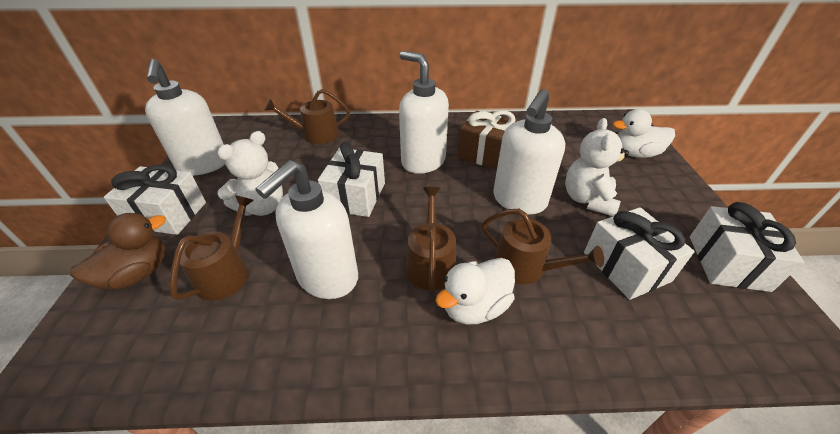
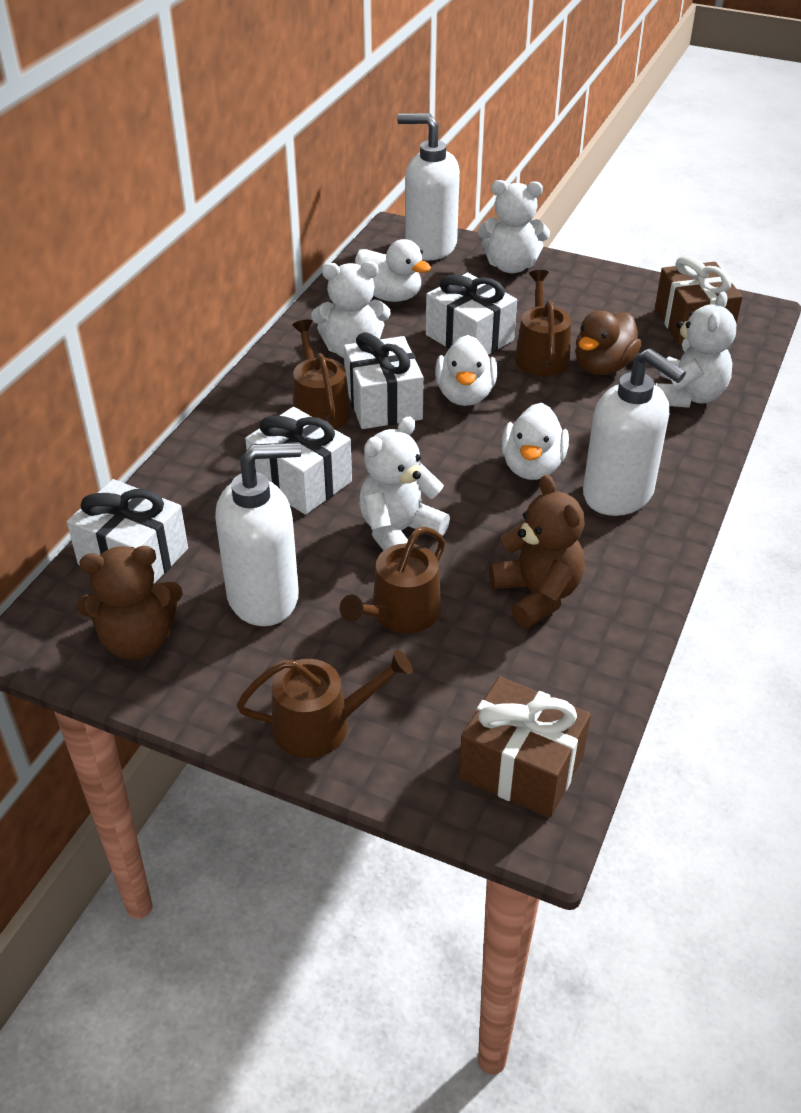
brown gift: [458,110,517,170] = 1 -> [459,676,591,818] [655,255,743,345] = 2
brown teddy bear: none = 0 -> [77,546,183,660] [489,475,585,628] = 2
white duck: [435,258,515,325] [613,109,675,158] = 2 -> [355,239,431,302] [435,335,497,406] [501,403,569,480] = 3
white soap dispenser: [145,59,225,176] [256,160,358,299] [399,51,449,174] [493,89,565,214] = 4 -> [215,442,301,626] [397,113,460,260] [583,349,686,516] = 3
white teddy bear: [217,131,283,216] [565,118,629,216] = 2 -> [311,261,391,358] [359,417,450,551] [478,180,550,273] [655,292,736,408] = 4

